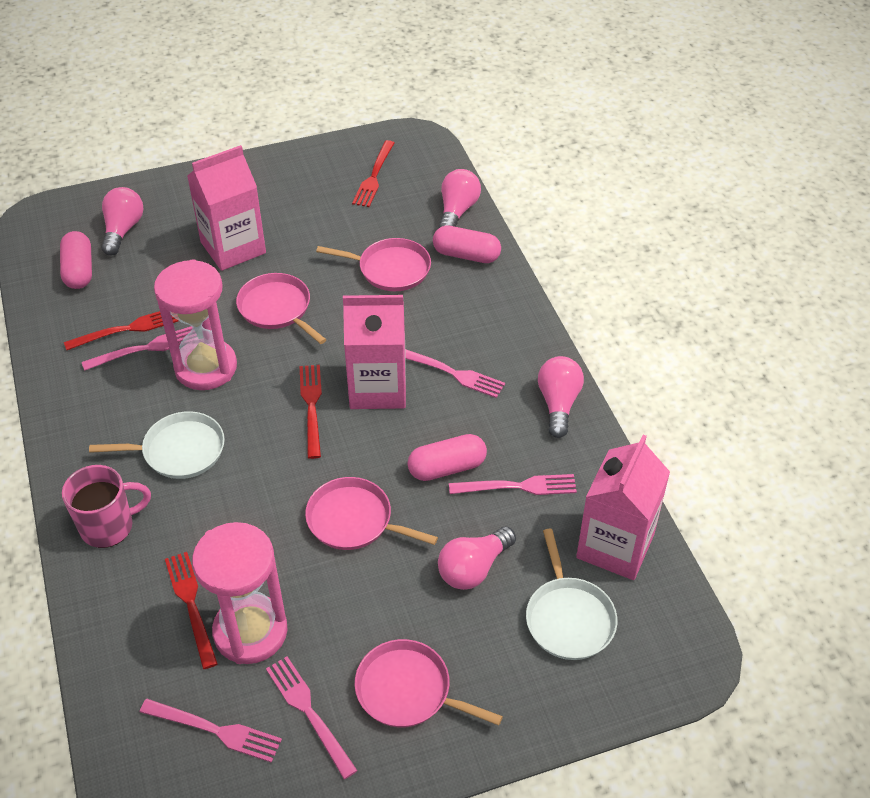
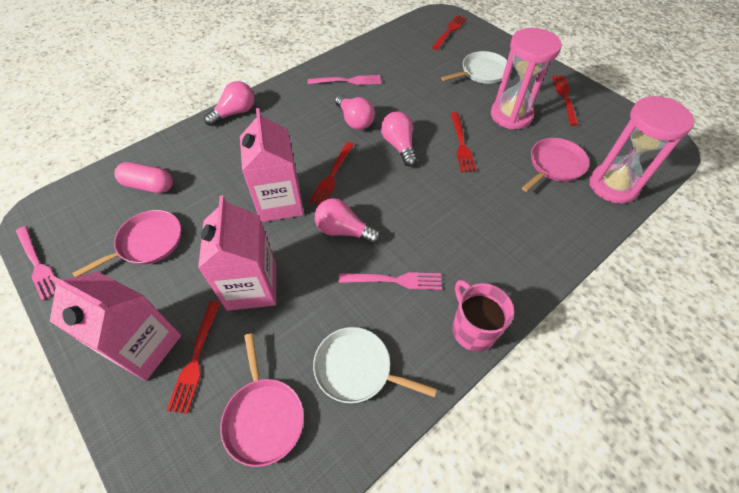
pink capsule: [60,231,92,289] [408,434,487,481] [433,225,501,263] = 3 -> [114,162,173,193] = 1
pink fork: [82,326,192,371] [140,699,282,763] [266,656,358,779] [405,349,505,398] [449,474,577,495] = 5 -> [16,226,56,301] [308,75,381,85] [339,272,442,290] = 3
pink pan: [236,273,327,344] [305,477,438,550] [316,238,431,291] [355,639,503,728] = 4 -> [72,210,181,277] [220,333,304,467] [522,138,589,192] = 3
red fork: [64,311,178,350] [165,552,218,669] [299,365,322,459] [352,140,394,207] = 4 -> [167,301,220,414] [309,142,354,205] [432,15,467,50] [450,112,476,172] [552,75,579,126] = 5

